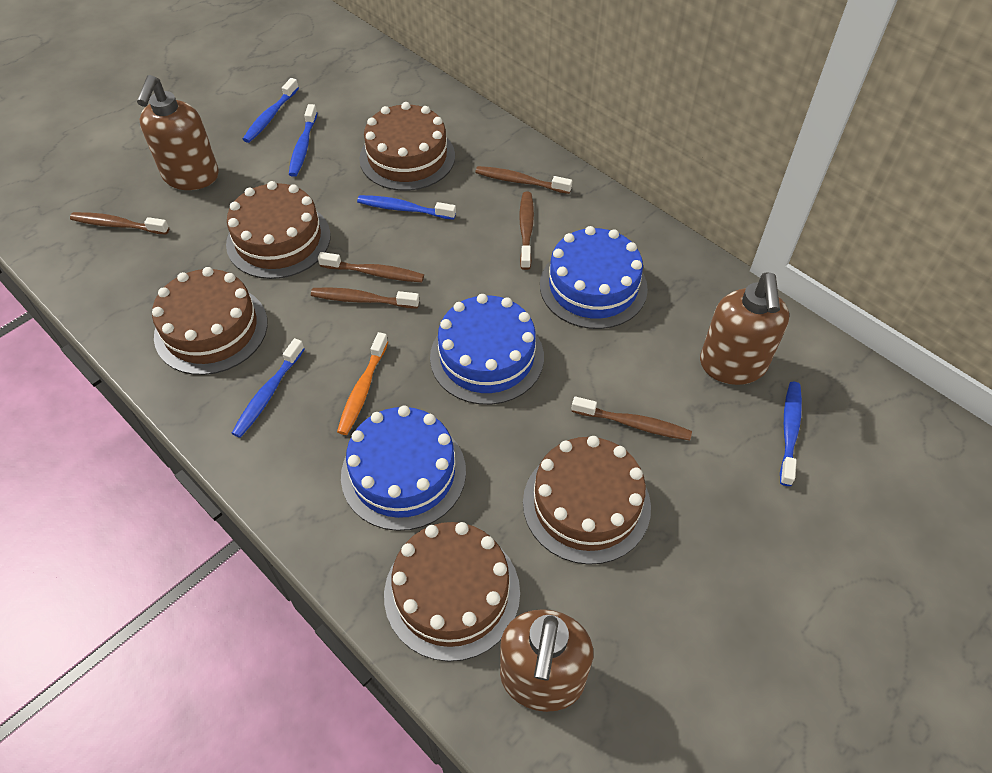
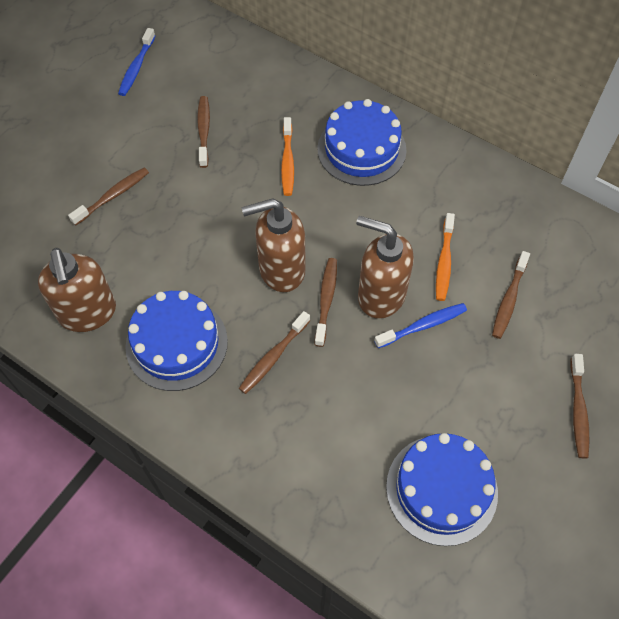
blue toothbrush: [232,338,304,438] [243,78,299,143] [289,104,317,177] [357,195,456,220] [780,382,802,486] = 5 -> [118,28,155,96] [374,303,467,348] = 2
brown cake: [152,267,268,375] [226,181,331,279] [359,102,455,191] [384,522,520,662] [523,436,651,565] = 5 -> none = 0
orange toothbrush: [337,332,388,435] = 1 -> [281,117,294,196] [436,213,455,301] = 2

